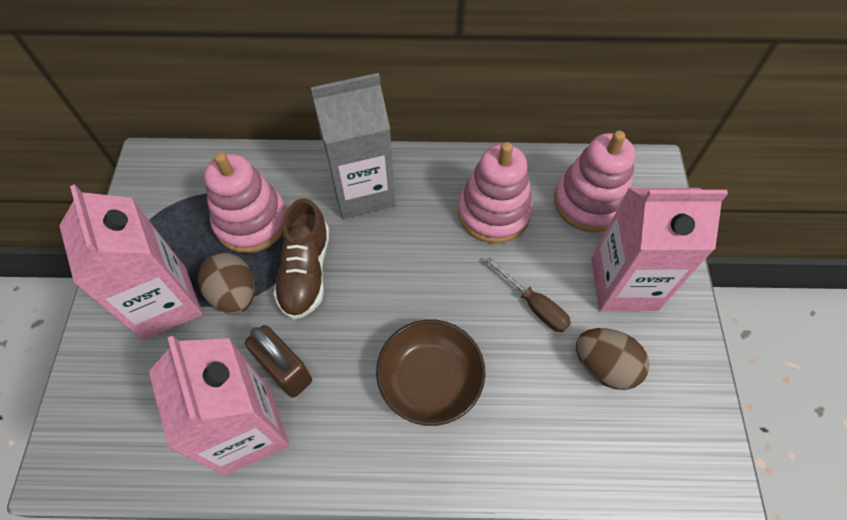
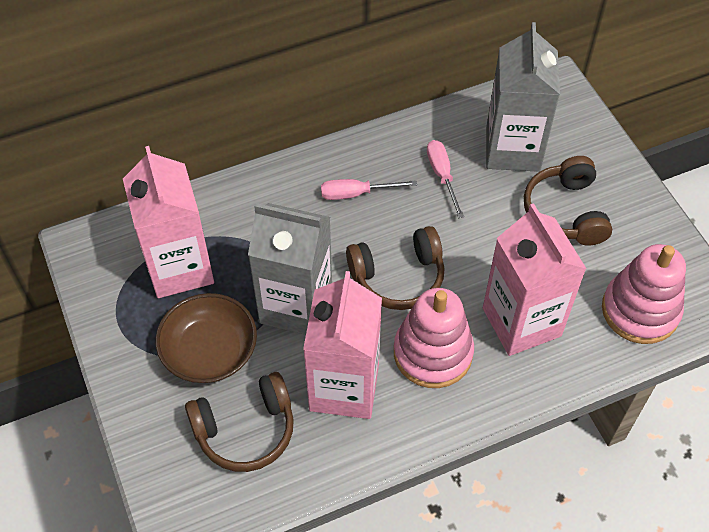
brown egg: [197,253,255,315] [576,328,649,390] = 2 -> none = 0
brown headphones: none = 0 -> [185,372,294,472] [346,226,444,310] [524,156,612,246] = 3
brown padlock: [245,325,312,398] = 1 -> none = 0
brown screwdriver: [486,257,571,332] = 1 -> none = 0
brown shoe: [273,198,329,320] = 1 -> none = 0
grey carton: [311,73,396,219] = 1 -> [248,203,332,335] [486,22,560,172] = 2
pink screwdriver: none = 0 -> [321,179,417,200] [427,140,464,218] = 2
pink stacking toy: [204,152,287,253] [458,142,533,244] [554,131,635,233] = 3 -> [394,288,474,388] [602,244,686,344] = 2

